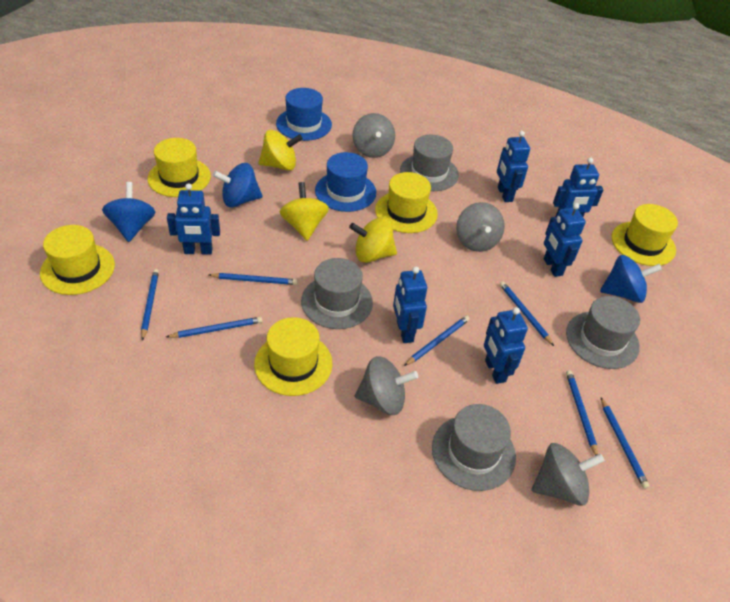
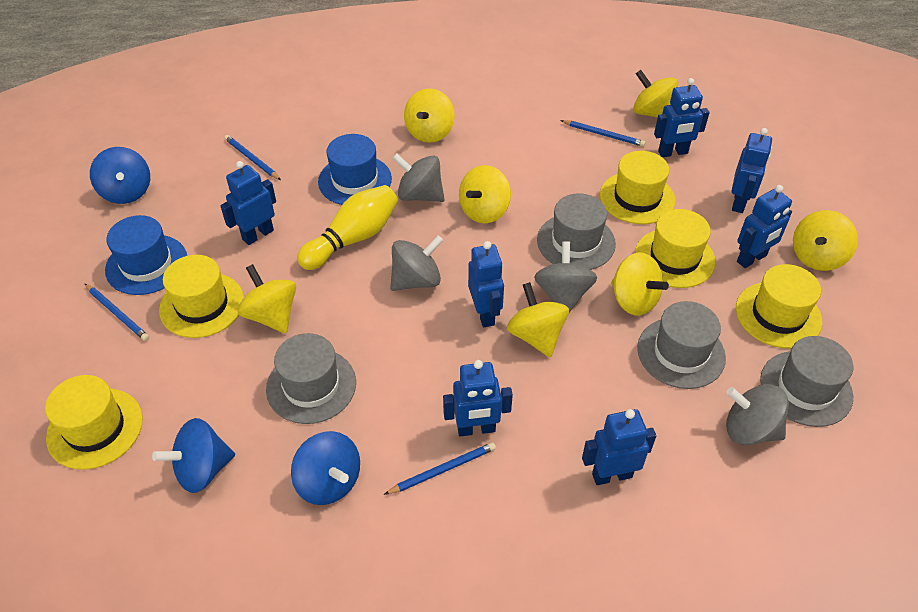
blue pencil: [141,269,159,341] [166,317,263,338] [209,273,298,285] [404,316,470,366] [500,281,554,346] [566,370,598,456] [601,398,649,489] = 7 -> [85,284,149,341] [224,135,281,180] [384,442,496,495] [560,120,645,147] = 4
blue robot: [167,183,220,255] [393,266,427,343] [484,307,528,384] [497,131,530,202] [544,203,586,277] [553,158,604,217] = 6 -> [220,161,276,245] [443,360,513,436] [468,241,504,327] [582,409,656,485] [654,78,709,158] [731,128,772,213] [737,185,792,268] = 7
yellow bowling pin: none = 0 -> [297,185,398,270] = 1
yellow spinning top: [259,130,303,171] [280,182,329,241] [349,217,397,263] = 3 -> [238,264,296,333] [404,88,455,143] [459,165,511,223] [507,282,569,357] [611,252,669,316] [633,70,678,118] [793,210,858,271] = 7

